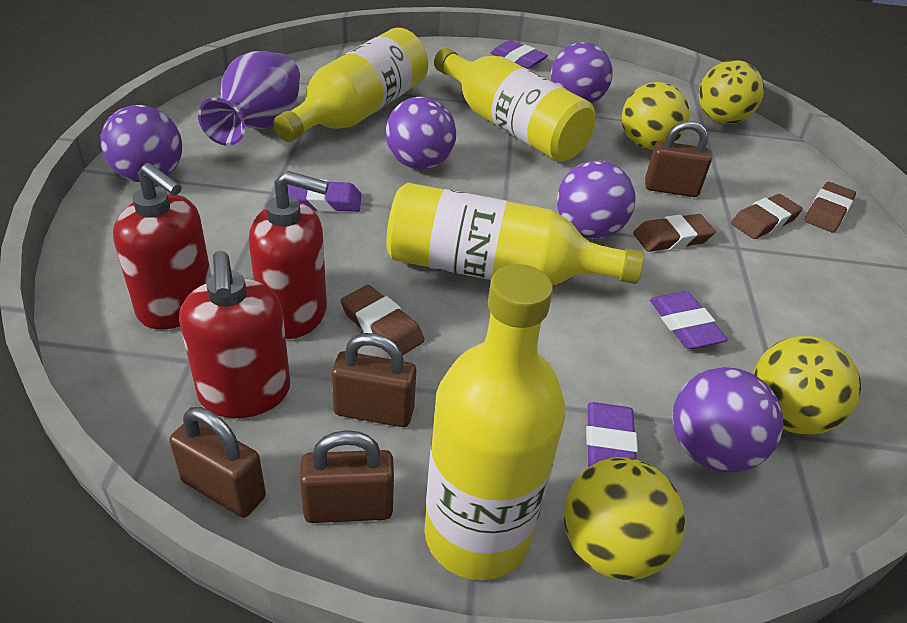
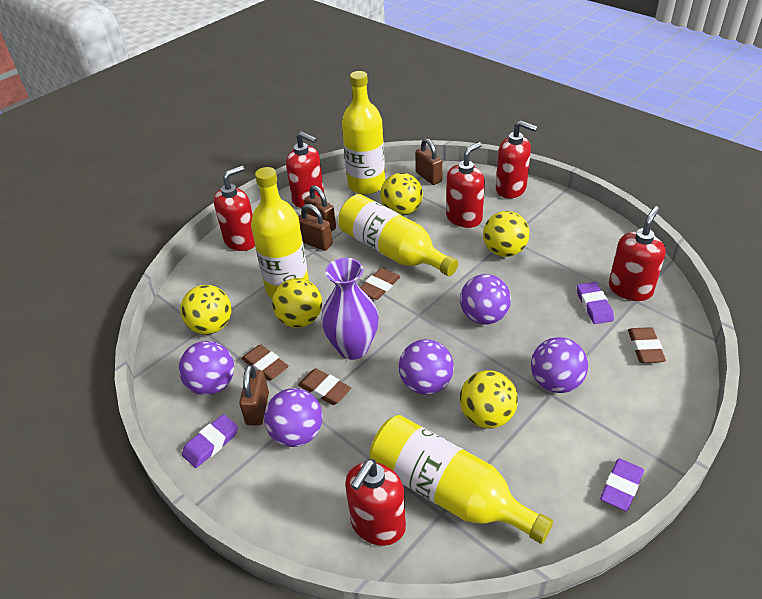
purple eraser: [287,180,362,212] [490,40,548,68] [586,402,638,467] [650,291,728,349] = 4 -> [182,414,238,468] [577,282,614,324] [600,458,644,511] = 3
red soap dispenser: [113,163,211,330] [179,251,290,418] [249,171,329,339] = 3 -> [214,166,255,251] [286,132,324,208] [345,459,406,546] [446,142,485,228] [496,121,538,198] [609,206,666,301] = 6
yellow ball: [564,457,685,580] [622,82,689,150] [699,60,764,124] [754,336,861,435] = 4 -> [180,285,232,334] [272,278,322,328] [380,173,423,216] [460,370,518,428] [483,211,529,257] = 5

